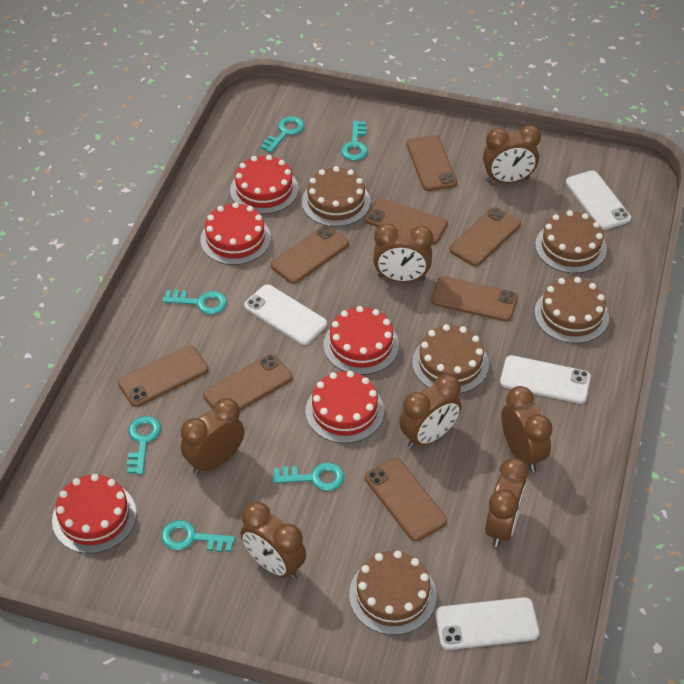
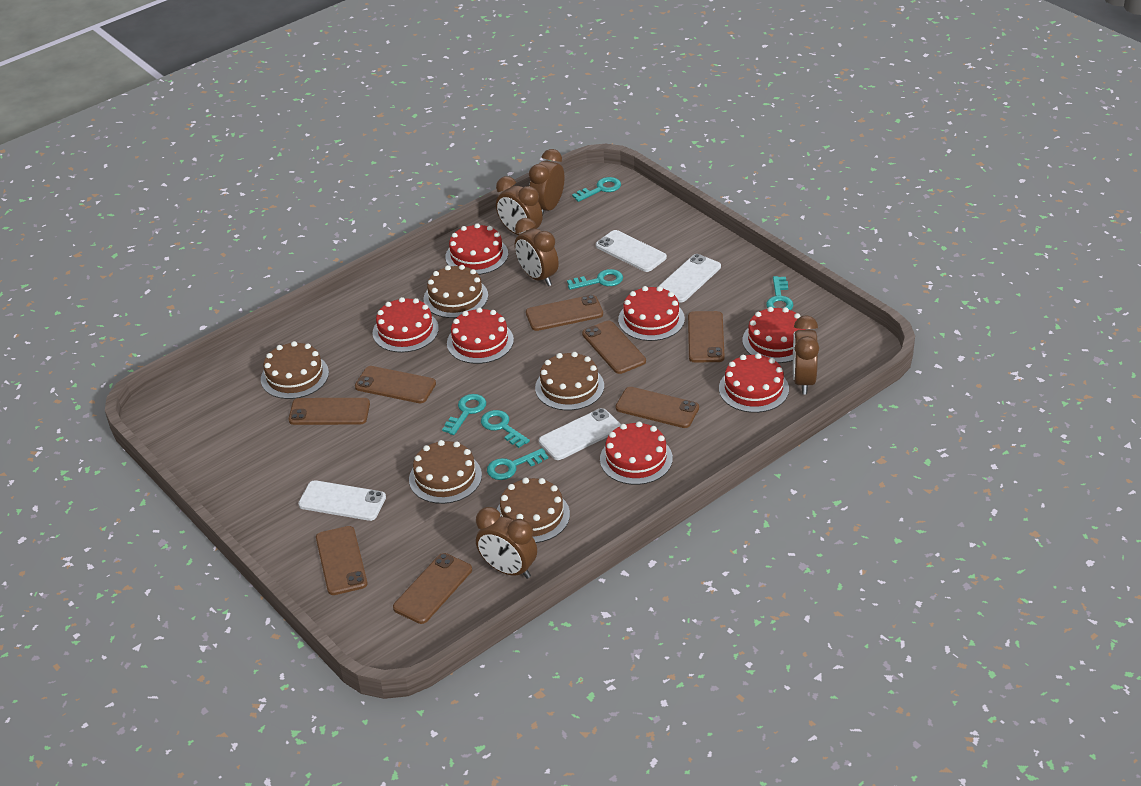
brown clock: [181,398,244,475] [240,502,306,580] [373,223,433,282] [399,374,462,449] [483,125,541,183] [485,458,528,547] [501,386,553,472] = 7 -> [476,507,537,579] [496,176,543,235] [515,218,559,286] [529,149,565,214] [793,315,819,394] = 5
red cake: [52,474,136,554] [200,202,271,265] [230,155,298,214] [306,371,384,443] [324,306,399,375] = 5 -> [373,297,439,353] [445,223,508,275] [447,307,514,364] [600,422,673,485] [618,286,685,341] [719,353,789,413] [743,307,806,363] = 7

